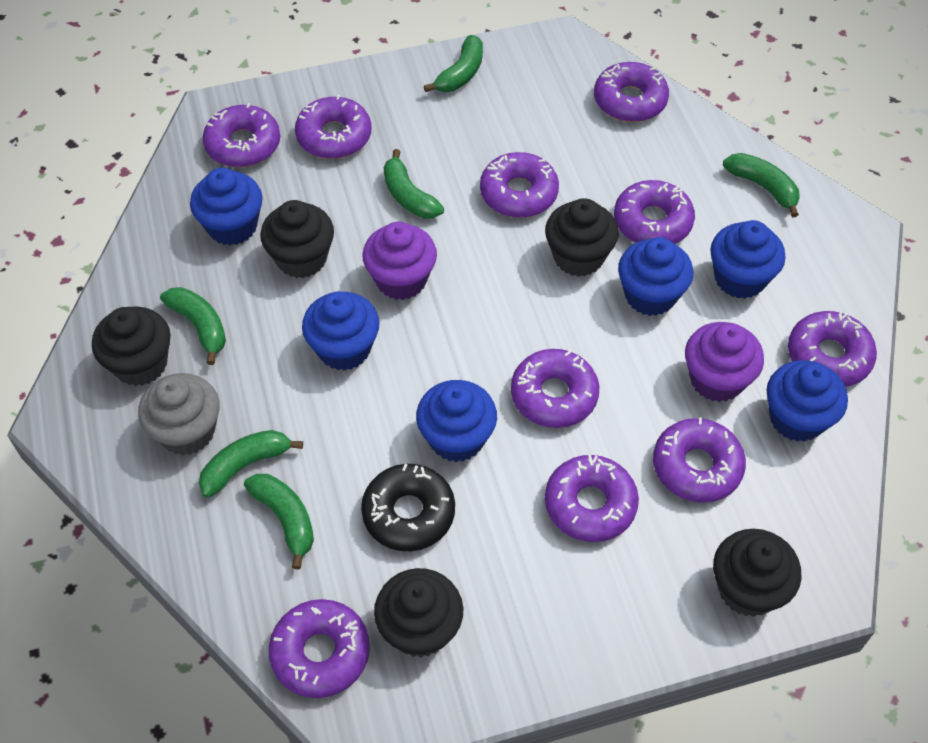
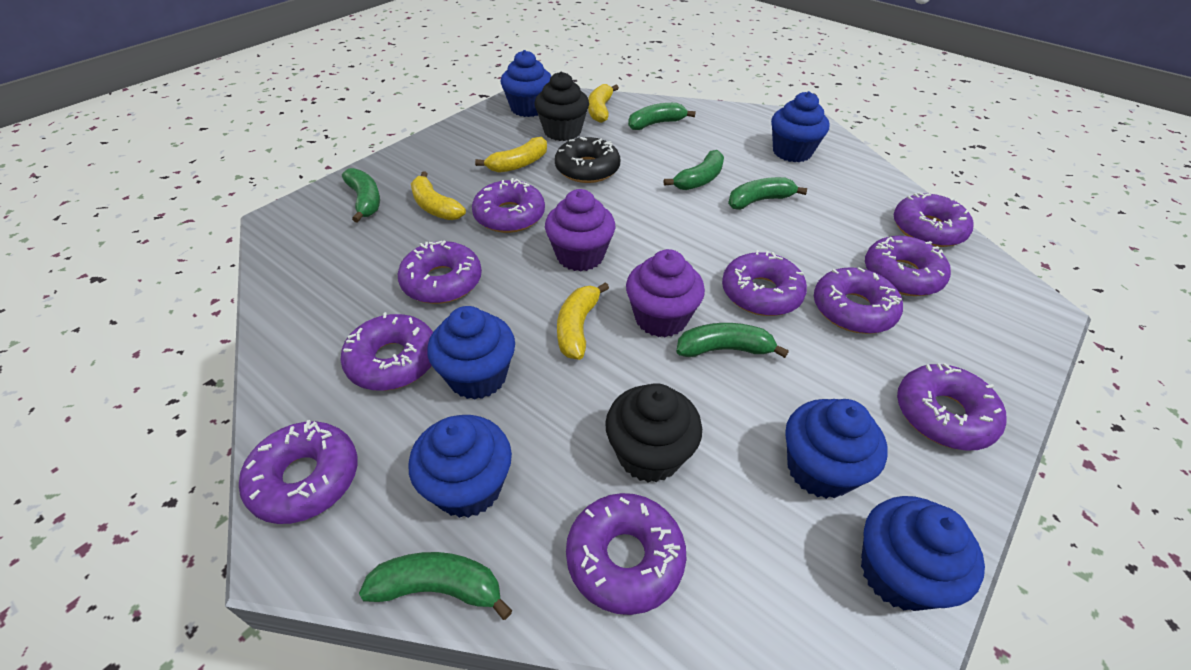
black cupcake: [92,307,171,386] [260,200,334,278] [374,568,463,658] [545,198,619,277] [713,529,802,617] = 5 -> [535,72,589,141] [605,383,702,483] = 2
grey cupcake: [138,373,220,455] = 1 -> none = 0
yellow banana: none = 0 -> [411,171,466,220] [475,137,547,173] [557,282,609,360] [588,84,619,123] = 4

